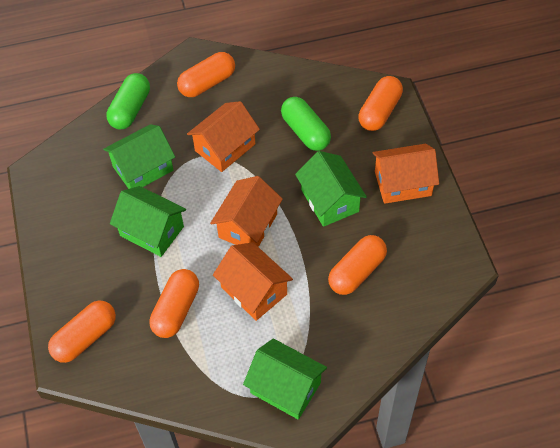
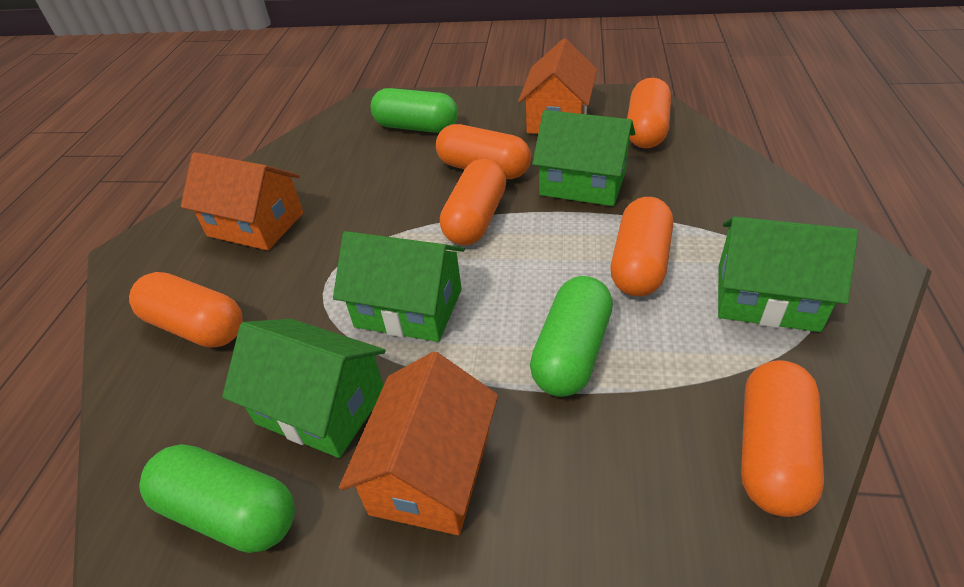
green capsule: [106,73,150,130] [281,97,331,151] = 2 -> [139,444,295,553] [371,88,458,133] [530,276,613,397] = 3
orange capsule: [48,300,116,363] [150,269,199,338] [177,52,235,97] [328,235,387,295] [358,76,403,131] = 5 -> [129,272,242,348] [436,124,531,179] [440,159,506,245] [611,197,673,296] [627,78,671,148] [741,360,824,517] = 6
orange house: [187,101,260,172] [210,176,283,247] [213,242,293,321] [372,144,439,204] = 4 -> [181,152,303,251] [339,352,498,535] [518,38,597,134] = 3

